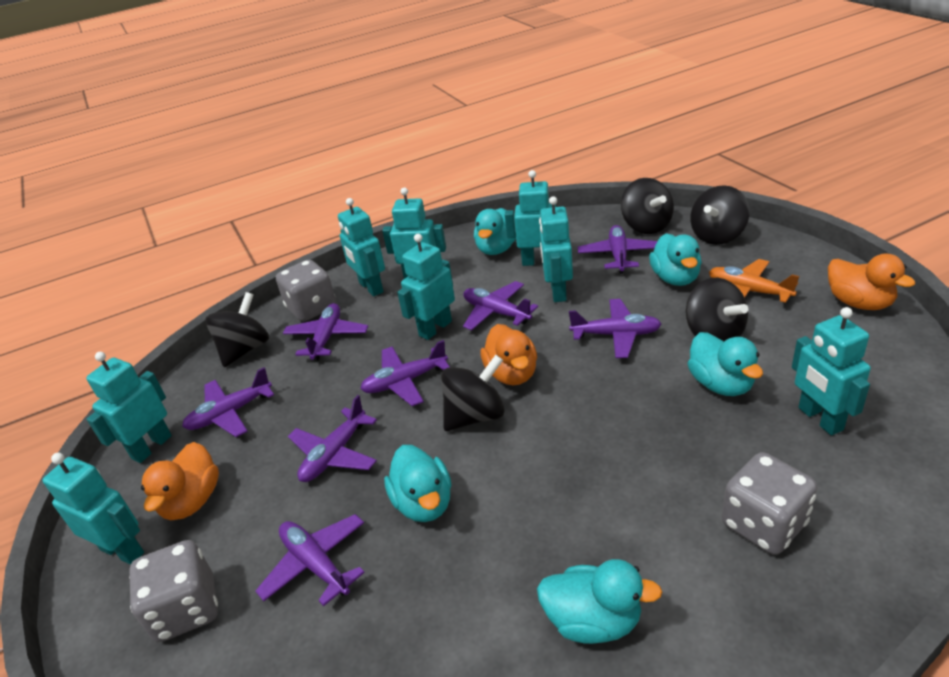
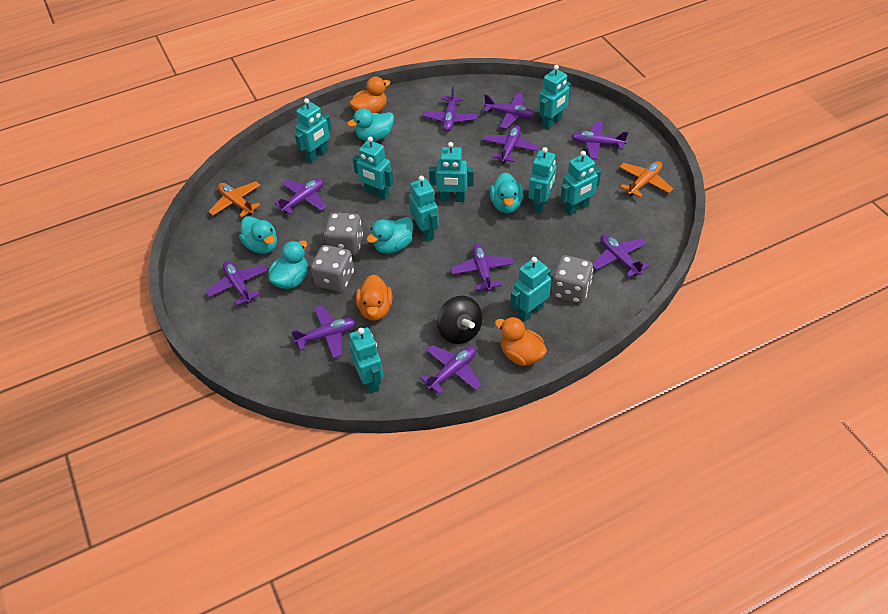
black spinning top: [205,292,269,367] [441,355,504,431] [621,178,674,234] [686,278,748,341] [690,185,750,245] = 5 -> [437,296,482,344] = 1
orange plane: [709,259,799,303] = 1 -> [208,181,261,217] [619,161,673,197] = 2
purple plane: [182,367,274,437] [255,514,365,606] [283,303,368,361] [288,395,377,482] [360,340,449,406] [463,281,538,331] [569,299,661,358] [578,225,657,274] = 8 -> [206,261,268,306] [275,178,327,215] [291,306,356,358] [420,345,482,395] [422,87,477,132] [450,244,514,291] [483,93,535,129] [483,125,539,163] [571,121,628,160] [593,234,649,277] = 10
turquoise robot: [42,453,144,565] [86,352,172,463] [338,198,385,297] [382,188,446,279] [397,234,455,340] [505,170,566,266] [539,196,573,302] [792,307,871,435] = 8 -> [295,98,332,163] [349,327,383,393] [353,136,394,200] [409,176,439,242] [429,142,474,202] [510,257,551,322] [529,147,557,213] [538,65,571,129] [560,151,601,215] = 9

